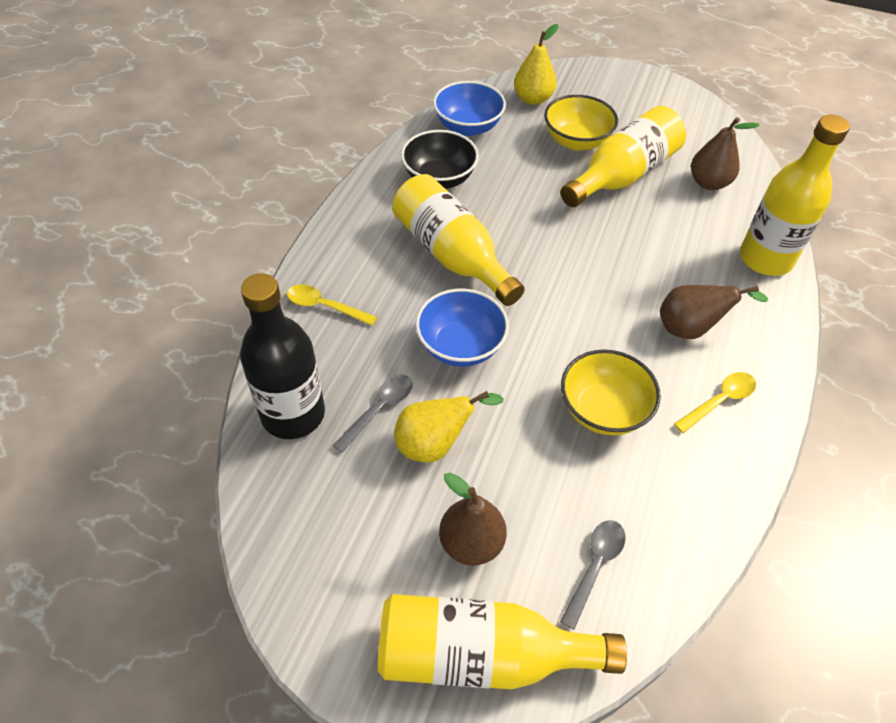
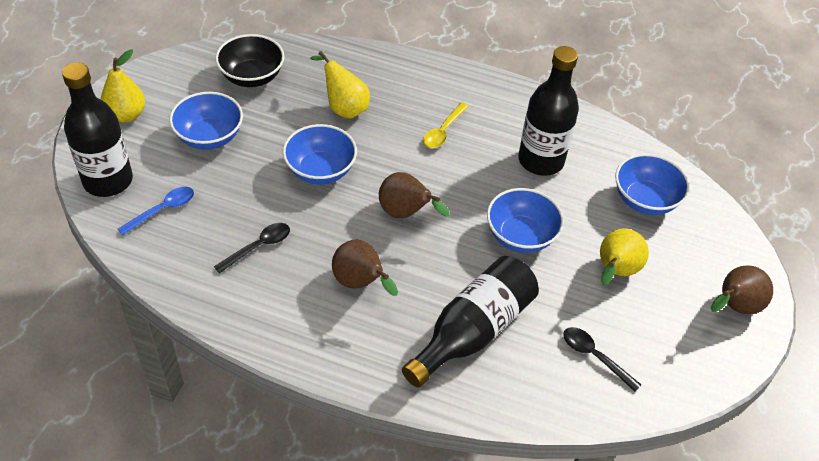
black bottle: [240,273,325,439] = 1 -> [62,62,133,197] [402,256,539,387] [518,46,579,176] = 3
black spoon: none = 0 -> [214,223,290,273] [563,327,641,392] = 2
blue bowl: [416,289,509,367] [433,81,506,136] = 2 -> [169,92,243,150] [283,124,357,184] [487,188,564,253] [615,154,690,215] = 4
blue spoon: none = 0 -> [118,187,194,235] = 1
grey spoon: [333,375,413,453] [560,520,626,630] = 2 -> none = 0
yellow bottle: [378,594,627,689] [392,174,525,306] [560,106,686,207] [740,115,850,276] = 4 -> none = 0
yellow bowl: [544,95,618,151] [561,349,661,435] = 2 -> none = 0
yellow pear: [394,391,504,463] [514,24,559,105] = 2 -> [101,49,145,122] [310,51,370,119] [600,228,649,285] = 3
yellow spoon: [287,284,377,326] [674,372,756,433] = 2 -> [423,102,468,148] = 1

